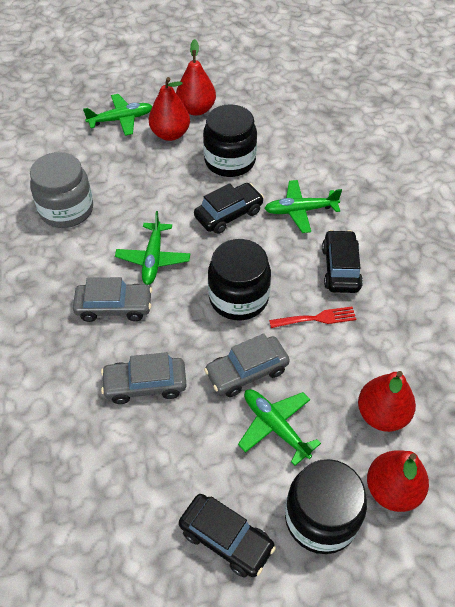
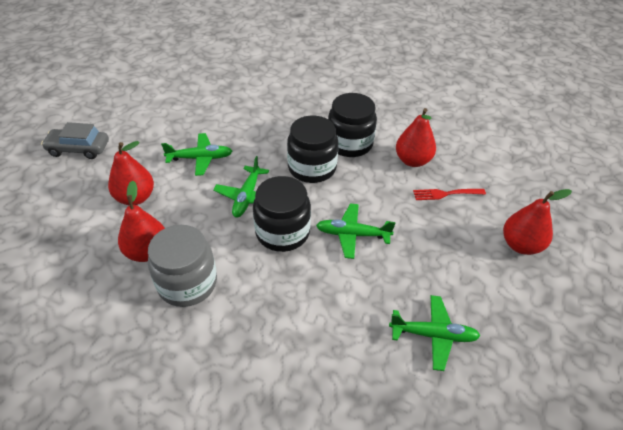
black car: [179,494,276,578] [194,183,264,234] [322,230,363,293] = 3 -> none = 0
grey car: [73,277,152,322] [101,352,187,404] [204,334,290,397] = 3 -> [41,122,109,159] = 1

